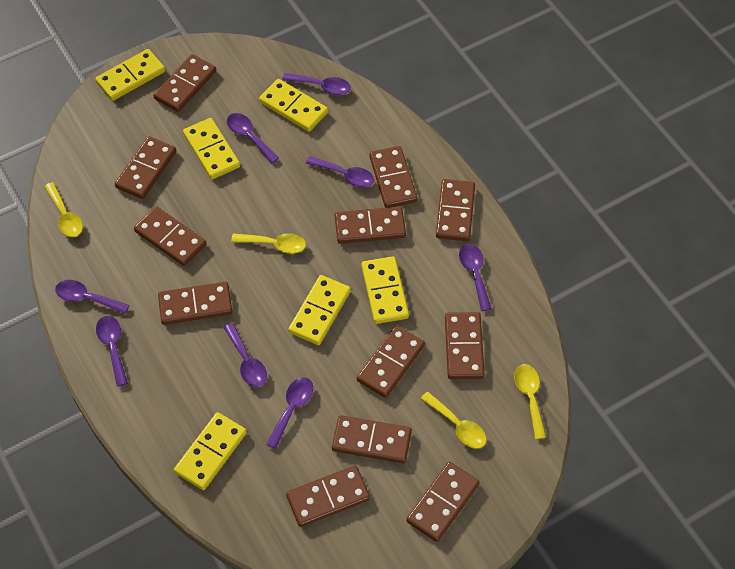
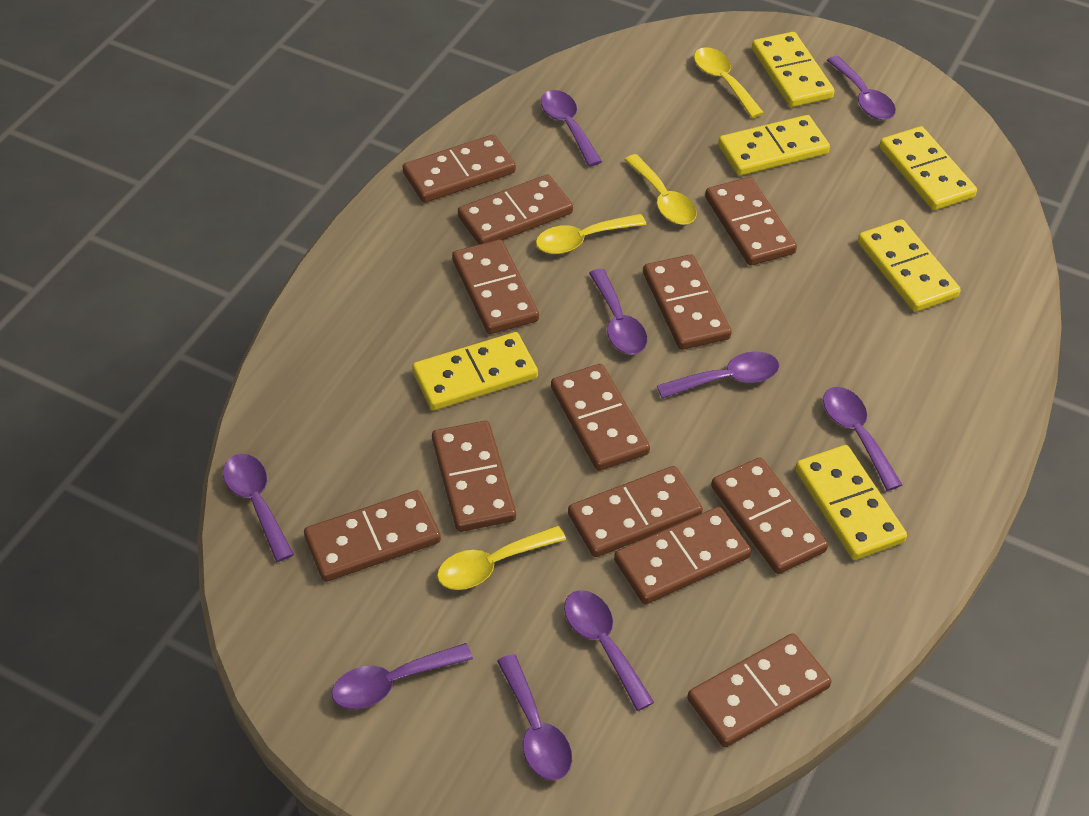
purple spoon: [55,280,130,314] [96,316,128,387] [223,323,267,387] [227,113,279,164] [266,377,313,449] [282,73,351,95] [306,156,374,187] [459,244,492,311] = 8 -> [223,454,294,562] [331,643,473,709] [497,654,572,781] [541,90,602,166] [564,590,654,711] [589,269,647,355] [657,351,779,399] [823,387,902,491] [827,56,896,120] = 9

